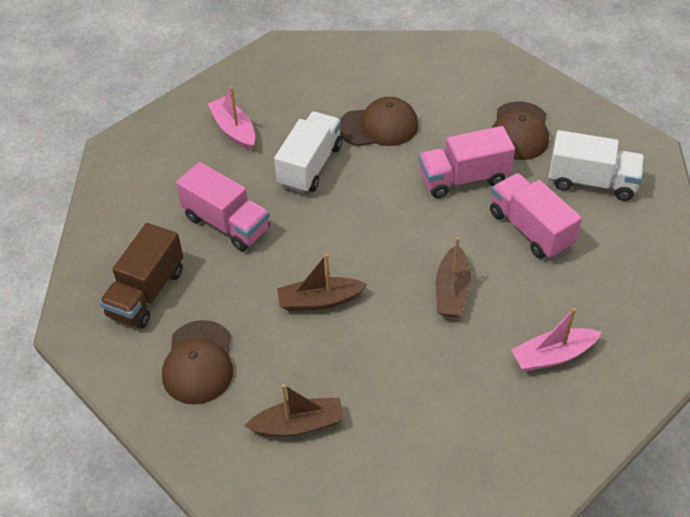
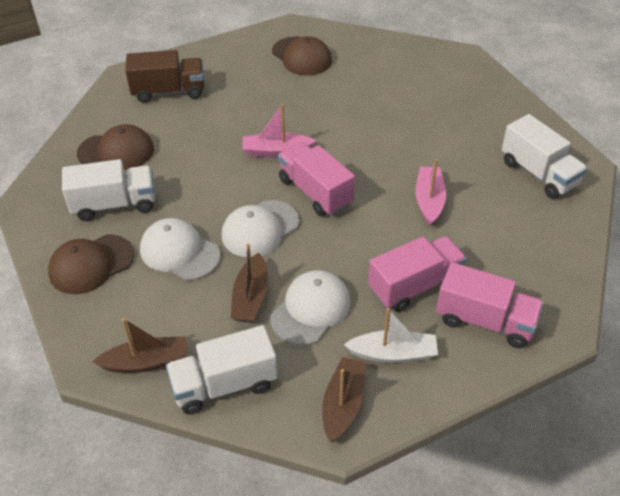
white boat: none = 0 -> [344,308,438,363] = 1
white cap: none = 0 -> [140,218,220,281] [222,200,299,257] [270,270,351,345] = 3
white truck: [274,112,342,193] [548,130,645,201] = 2 -> [62,159,155,221] [166,325,278,415] [502,114,588,199] = 3

